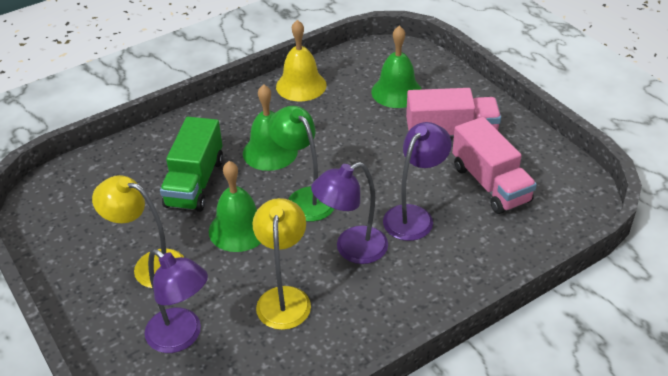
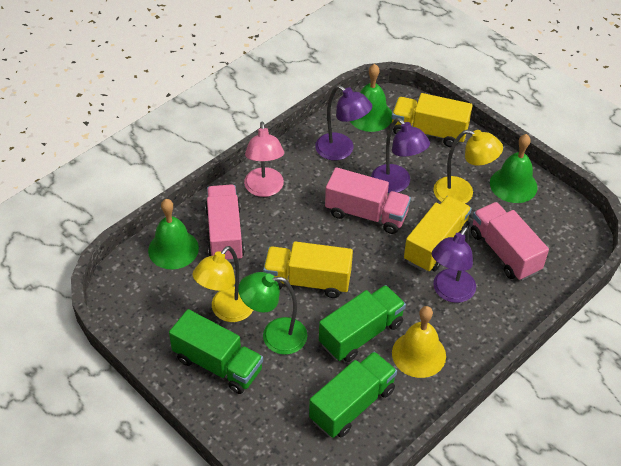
green truck: [160,117,223,212] = 1 -> [169,309,263,394] [309,351,397,438] [319,285,406,362] = 3
pink lamp: none = 0 -> [244,122,284,197] = 1
pink truck: [406,88,501,137] [452,117,537,214] = 2 -> [205,184,245,262] [325,167,411,234] [471,202,549,281] = 3
yellow truck: none = 0 -> [263,241,353,298] [391,93,473,147] [404,196,472,272] = 3

